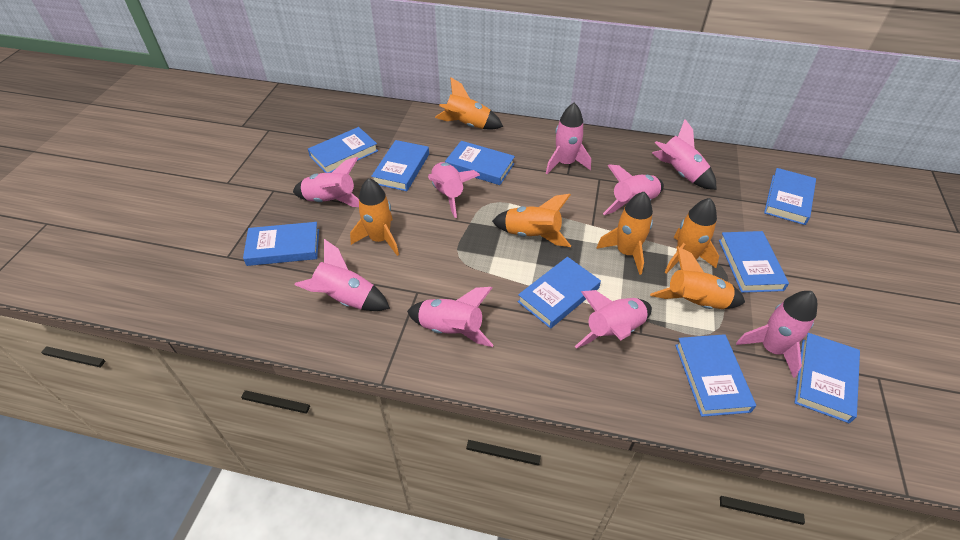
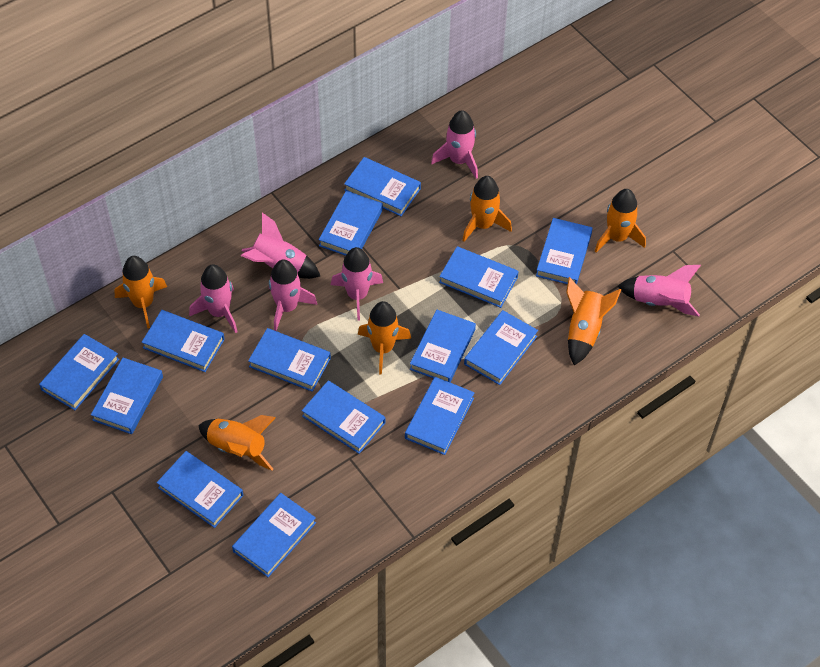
blue book: [243,222,319,266] [308,127,378,173] [371,140,429,191] [445,141,515,185] [518,257,601,329] [675,334,756,417] [719,231,789,293] [764,168,816,225] [795,333,860,423] = 9 -> [39,334,119,410] [91,358,163,434] [142,310,225,372] [157,451,243,528] [232,493,316,577] [248,328,331,392] [302,381,385,454] [319,191,383,256] [344,157,421,216] [405,377,474,455] [410,310,476,382] [439,246,519,308] [464,310,538,385] [536,218,593,284] = 14
pink rocket: [293,157,359,207] [294,239,390,311] [407,287,493,347] [428,162,480,218] [546,103,591,174] [575,290,652,349] [603,164,664,215] [652,119,716,190] [736,291,817,378] = 9 -> [189,264,237,333] [241,213,320,279] [269,259,317,331] [331,247,383,321] [431,110,478,179] [618,265,701,317] = 6

